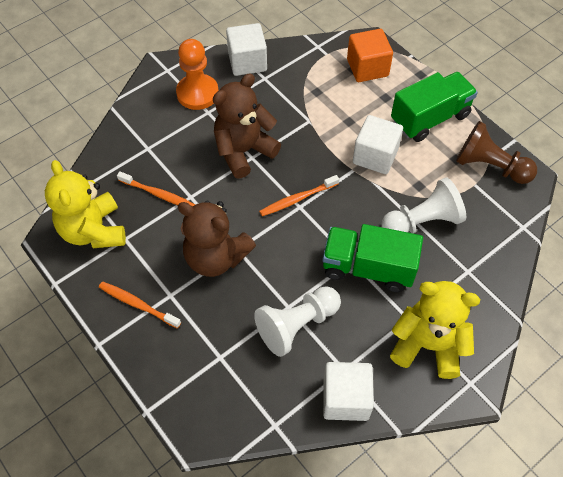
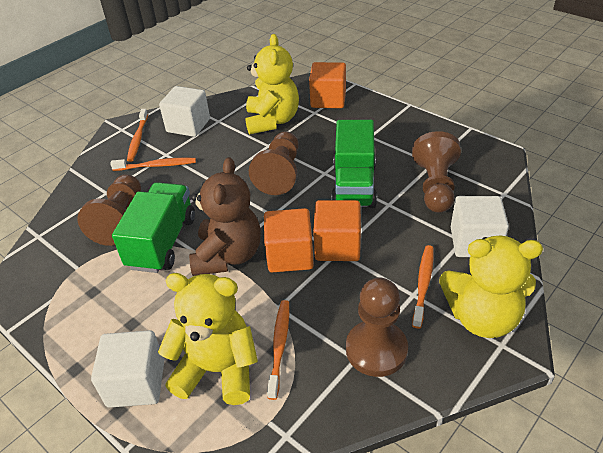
brown pawn: [456,121,537,184] = 1 -> [77,174,141,246] [249,131,299,195] [346,278,408,377] [412,131,461,213] = 4
brown teddy bear: [178,201,256,277] [213,74,281,179] = 2 -> [189,157,261,276] = 1
orange cube: [347,29,393,82] = 1 -> [264,208,314,272] [309,62,346,108] [313,200,361,261] = 3
orange pawn: [176,39,219,110] = 1 -> none = 0
orange toothbrush: [99,282,181,328] [117,171,195,206] [259,175,339,216] = 3 -> [110,158,196,171] [127,109,148,162] [267,300,289,400] [412,245,434,328] = 4
white pawn: [254,286,341,357] [381,177,466,233] = 2 -> none = 0
yellow teddy bear: [45,160,126,248] [390,281,480,379] = 2 -> [158,273,258,405] [245,34,299,135] [440,236,543,338] = 3

